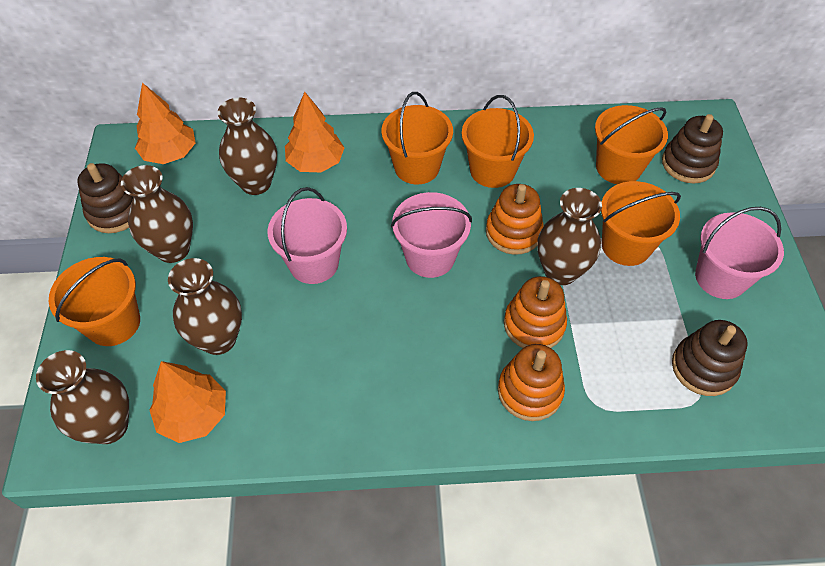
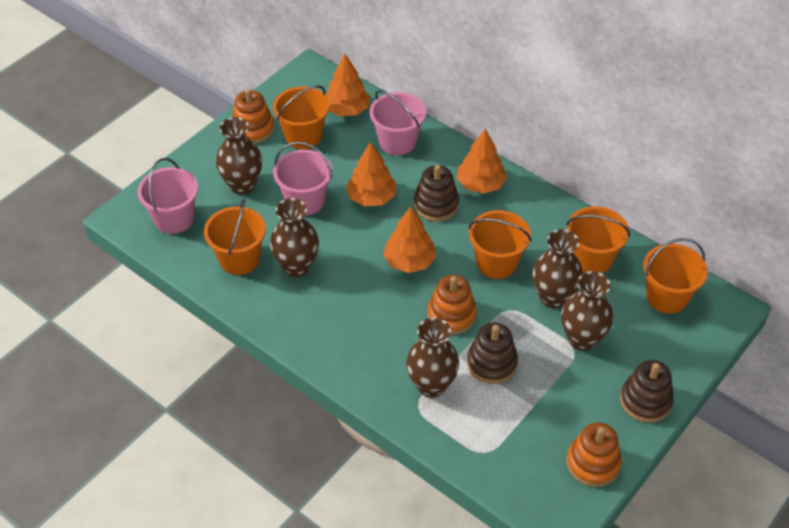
orange tree: [135,83,196,164] [150,361,226,443] [285,92,345,172] = 3 -> [326,54,370,116] [346,142,396,206] [383,207,436,273] [457,129,507,194] = 4

